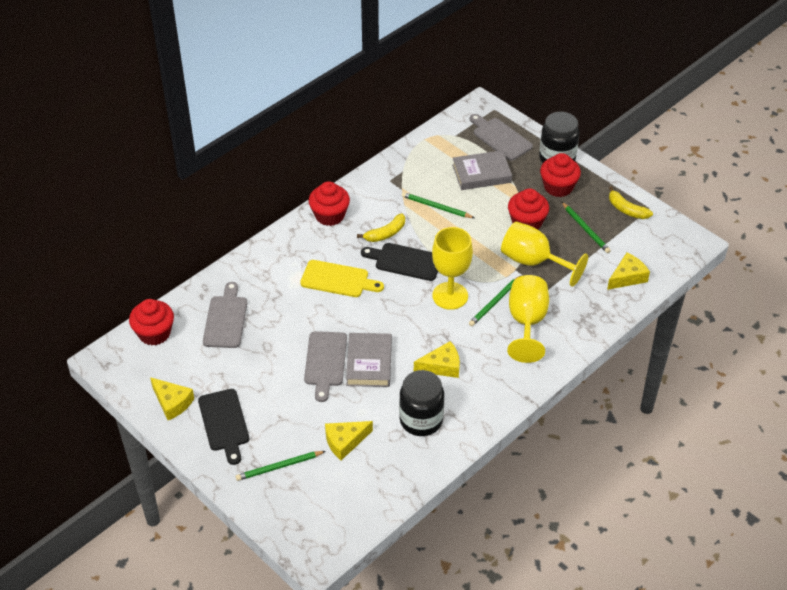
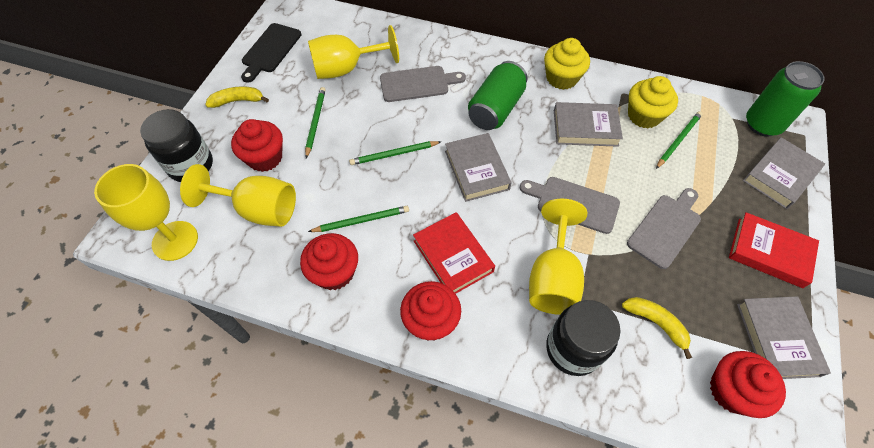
black cutting board: [198,389,249,465] [361,243,438,281] = 2 -> [241,23,301,83] = 1
green can: none = 0 -> [468,61,528,130] [746,61,825,137] = 2
grey book: [346,333,392,387] [452,150,512,190] = 2 -> [445,133,512,202] [554,102,623,147] [737,296,831,379] [743,137,825,209] = 4
red book: none = 0 -> [413,212,495,294] [729,212,819,288] = 2
yellow cheese: [150,377,194,420] [325,421,373,460] [414,341,460,378] [607,253,650,290] = 4 -> none = 0
yellow cupcake: none = 0 -> [544,38,590,90] [628,76,678,128] = 2
yellow cutting board: [300,260,384,297] = 1 -> none = 0
yellow goblet: [432,227,473,310] [501,222,588,287] [507,275,549,363] = 3 -> [94,164,198,261] [180,164,296,227] [308,25,399,79] [529,199,587,315] = 4

